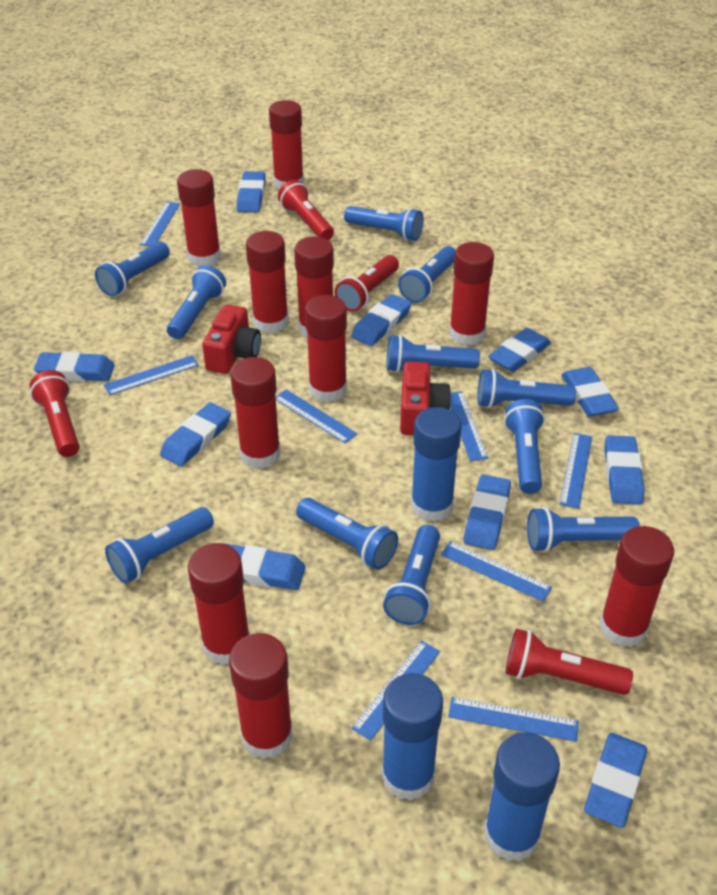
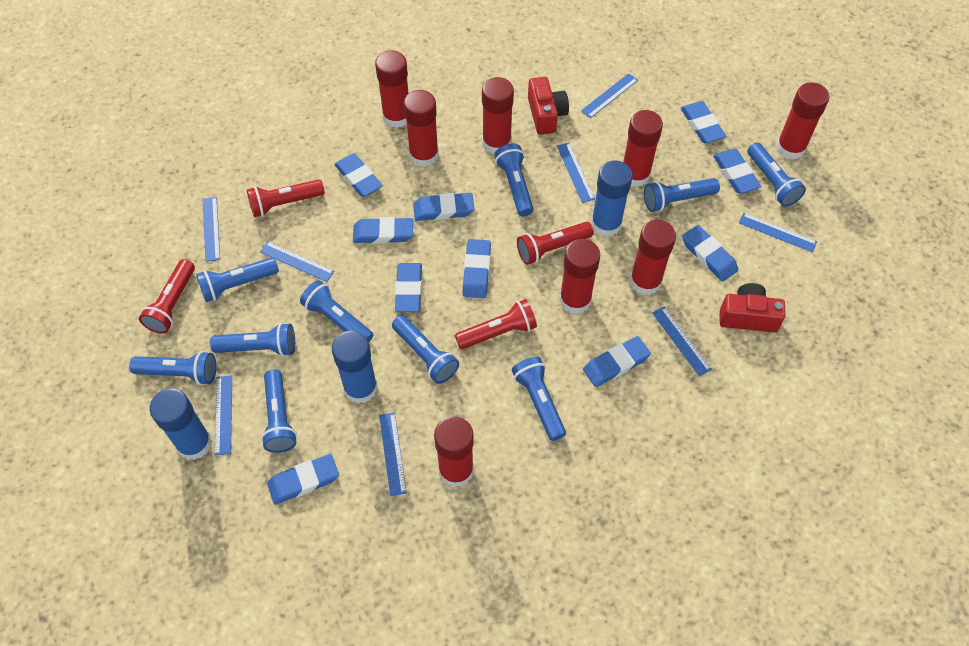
blue flashlight: [95,242,170,296] [105,507,214,584] [167,265,226,339] [296,498,398,570] [344,206,424,241] [383,525,440,625] [387,334,480,372] [398,246,456,303] [477,369,576,408] [504,399,545,494] [527,507,640,552] = 11 -> [129,351,216,385] [196,257,279,302] [210,323,295,356] [261,369,297,453] [300,280,373,342] [392,315,459,384] [494,144,533,216] [512,357,566,441] [644,178,720,212] [748,143,806,207] = 10
red glue stick: [177,169,221,266] [188,543,250,665] [229,633,293,759] [230,357,281,469] [246,231,289,333] [269,100,304,189] [294,237,334,337] [305,295,347,402] [449,242,494,345] [599,526,674,647] = 10 -> [375,50,409,128] [404,90,439,167] [434,416,474,487] [482,77,514,154] [559,239,600,314] [623,110,663,187] [630,220,676,295] [776,82,829,160] = 8

